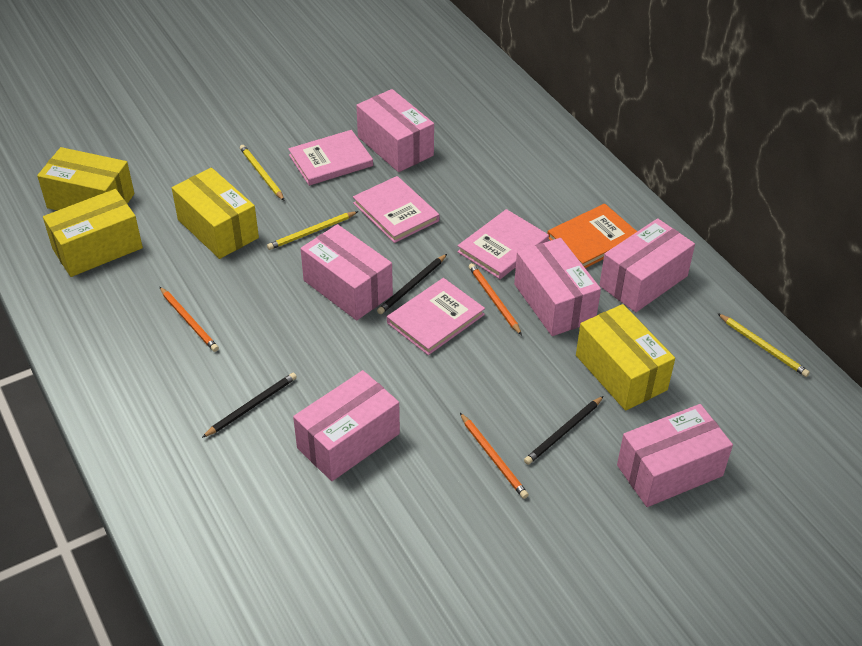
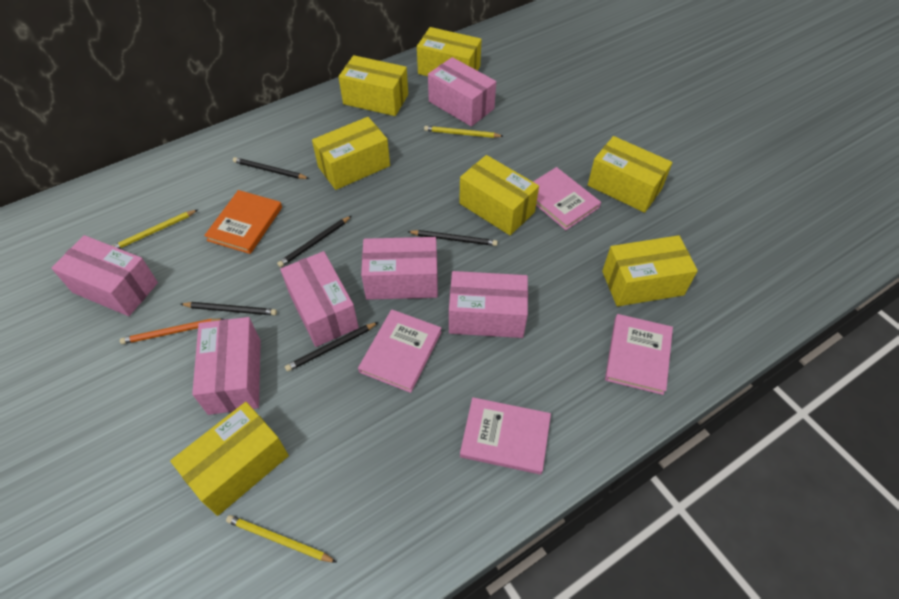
black pencil: [202,373,297,438] [377,254,447,314] [524,396,604,465] = 3 -> [181,302,277,315] [233,157,309,179] [277,216,351,267] [285,322,378,372] [407,230,498,246] = 5
orange pencil: [160,287,219,352] [460,413,529,499] [469,263,522,335] = 3 -> [120,319,224,344] = 1
yellow box: [37,147,134,211] [43,189,143,277] [172,168,259,259] [576,304,675,411] = 4 -> [170,402,289,516] [312,117,390,190] [338,55,408,116] [417,27,482,76] [459,155,539,235] [588,136,672,213] [602,235,698,306] = 7

